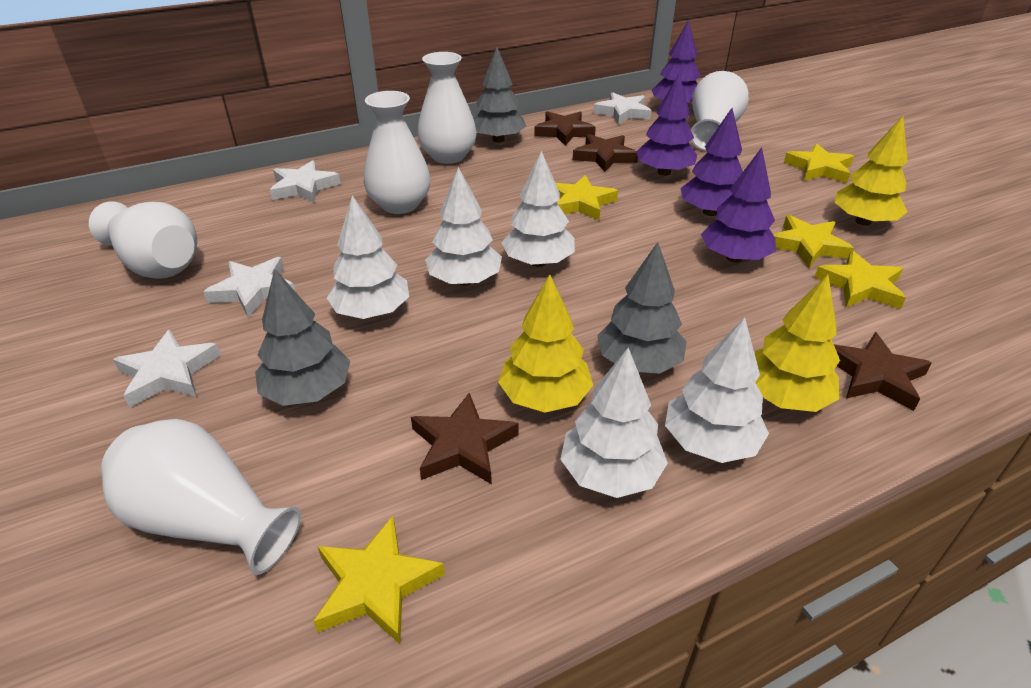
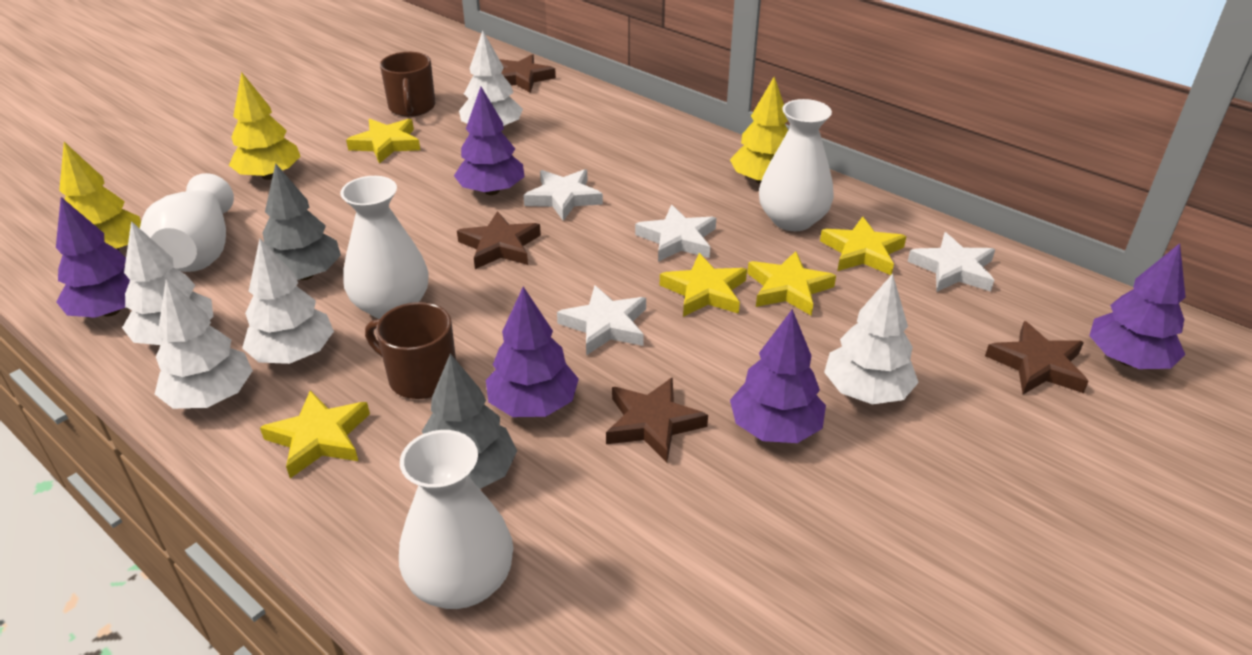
brown mug: none = 0 -> [365,302,456,399] [380,52,436,117] = 2
grey tree: [255,268,350,406] [474,47,526,143] [597,242,687,374] = 3 -> [263,163,341,280] [422,353,517,489] = 2
purple tree: [636,74,697,176] [651,20,701,103] [680,108,743,216] [701,147,776,263] = 4 -> [56,197,130,318] [454,87,525,195] [486,286,579,417] [730,309,826,443] [1089,243,1186,369] = 5
white vase: [89,201,197,279] [101,419,301,575] [364,91,430,214] [417,52,477,164] [691,71,749,151] = 5 -> [140,173,234,272] [340,176,429,319] [399,430,513,609] [759,99,834,231] = 4

